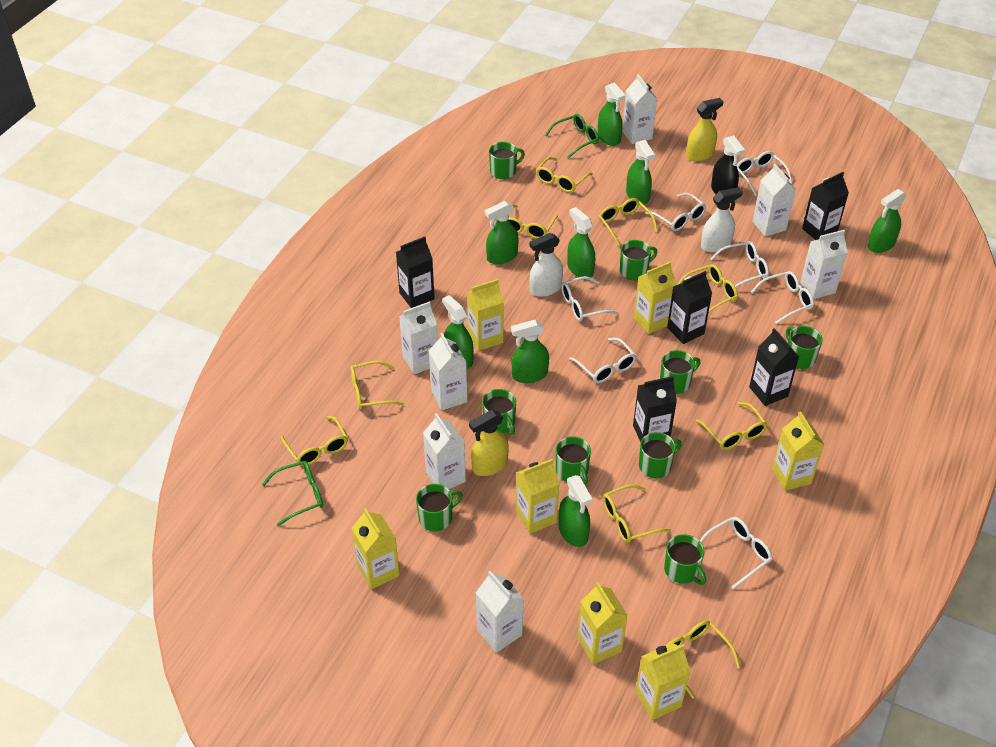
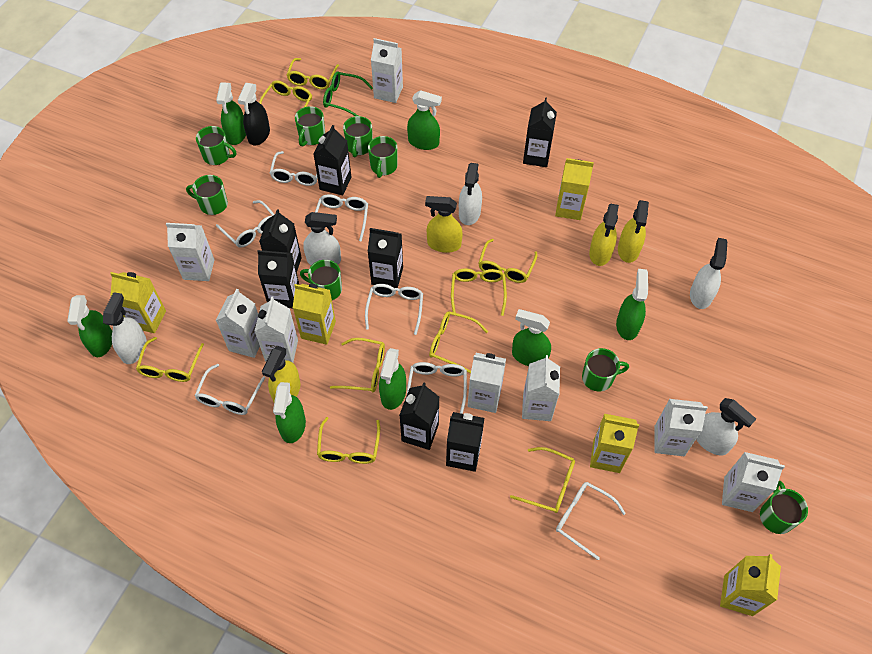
black carton: [396,237,435,308] [633,376,677,442] [667,271,712,344] [749,328,799,406] [802,172,849,240] = 5 -> [257,250,299,308] [259,209,302,273] [313,125,351,195] [368,228,403,288] [399,382,439,450] [446,412,484,472] [523,97,557,167] = 7
green glasses: [262,461,323,526] [545,114,599,159] = 2 -> [323,72,373,116] = 1
green mug: [416,484,462,531] [482,389,516,435] [489,142,525,179] [556,436,591,485] [620,240,657,280] [639,432,682,478] [660,350,700,394] [664,534,706,585] [786,326,823,369] = 9 -> [186,175,228,215] [196,126,236,165] [295,106,325,146] [300,260,342,300] [343,116,373,157] [368,136,397,178] [582,348,629,392] [760,481,808,534] = 8
green spray bottle: [442,295,474,369] [485,201,519,264] [511,320,549,383] [559,475,592,547] [567,207,595,277] [598,82,626,146] [626,140,655,205] [868,189,907,253] = 8 -> [67,295,112,357] [216,82,246,145] [273,382,306,443] [379,348,406,410] [407,90,442,150] [512,309,551,366] [616,269,648,340] = 7
white carton: [399,301,438,374] [423,413,466,489] [429,333,468,410] [476,571,524,653] [622,74,657,144] [752,164,796,237] [800,230,848,299] = 7 -> [166,223,214,281] [216,289,260,358] [254,296,298,363] [371,38,403,103] [468,353,506,413] [522,355,560,421] [654,399,708,456] [722,452,785,512] = 8
white spray bottle: [529,233,563,297] [701,187,743,252] = 2 -> [103,292,147,364] [303,212,341,265] [459,163,482,225] [690,238,727,309] [696,398,756,455] = 5
yellow carton: [352,508,400,589] [467,279,504,351] [516,459,559,534] [577,582,628,664] [634,261,677,334] [635,643,691,720] [772,411,824,491] = 7 -> [110,272,166,333] [293,284,336,345] [555,158,594,220] [590,414,639,473] [720,554,781,616] = 5
yellow spray bottle: [469,410,509,476] [686,98,724,161] = 2 -> [262,346,300,402] [425,196,463,253] [589,203,619,266] [618,200,649,263] = 4

